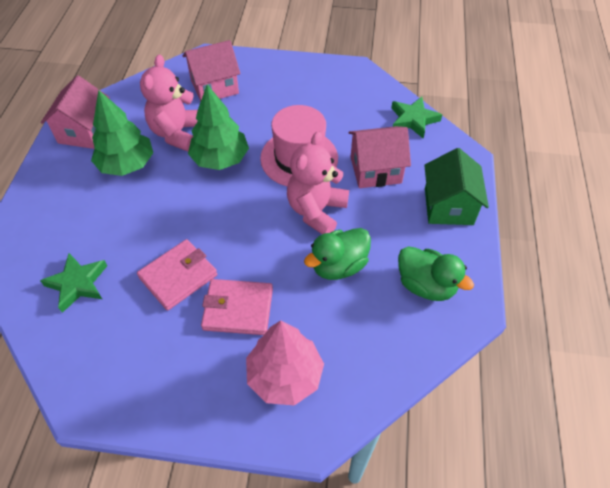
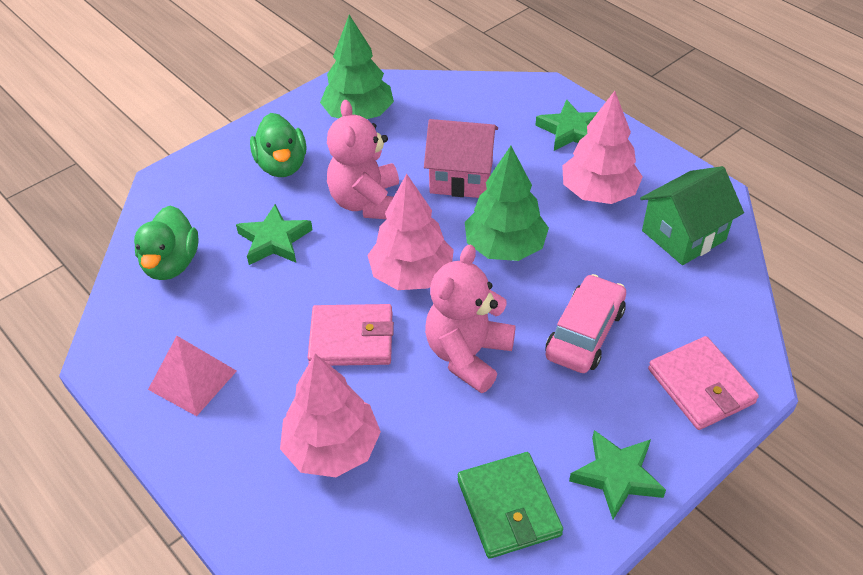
green star: [40,253,107,313] [391,97,443,139] = 2 -> [236,204,313,265] [535,99,598,151] [569,430,666,519] = 3
green wallet: none = 0 -> [458,452,563,559] = 1
pink car: none = 0 -> [545,274,626,373] = 1
pink hat: [260,105,338,186] = 1 -> none = 0
pink house: [41,75,110,149] [183,40,241,102] [348,126,411,188] = 3 -> [424,119,498,198] = 1
pink pyramid: none = 0 -> [148,336,237,416] = 1
pink tree: [246,320,324,406] = 1 -> [280,354,381,477] [368,174,454,290] [562,91,643,204] = 3

